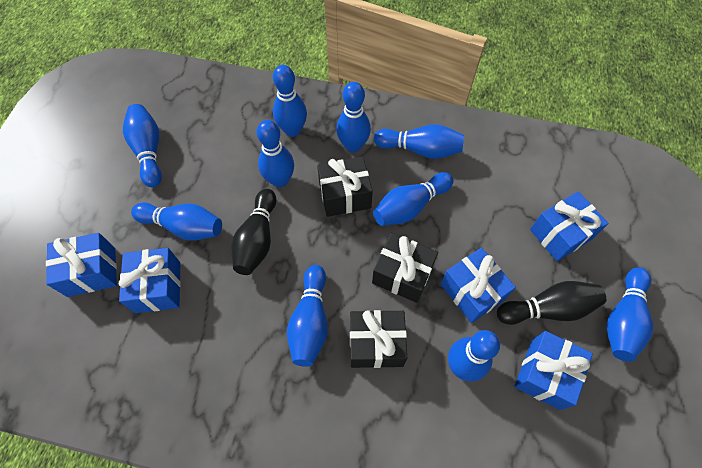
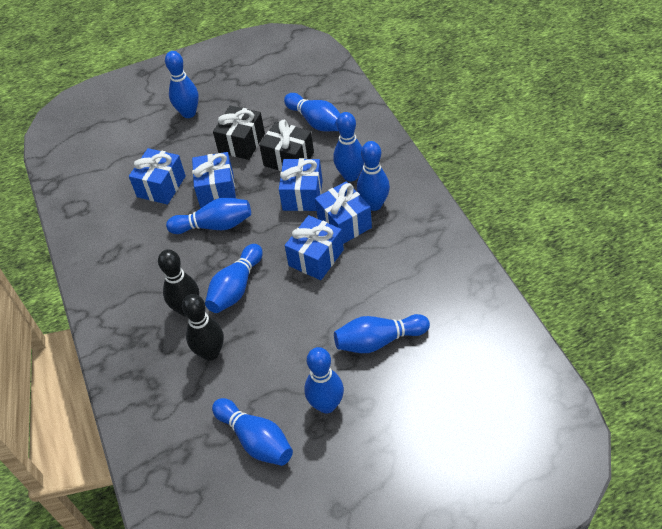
black gift: [317,156,373,217] [350,310,407,368] [372,233,438,303] = 3 -> [213,106,265,160] [259,120,314,171] = 2
blue bowling pin: [123,104,162,187] [131,202,222,240] [257,120,294,187] [273,65,307,137] [287,265,328,367] [336,82,371,152] [373,172,453,226] [374,124,464,159] [448,330,500,381] [607,267,653,362] = 10 -> [165,51,199,118] [166,197,251,234] [205,244,263,313] [212,398,293,466] [284,93,340,131] [304,347,344,413] [333,112,364,181] [334,314,430,353] [357,141,390,211] = 9

